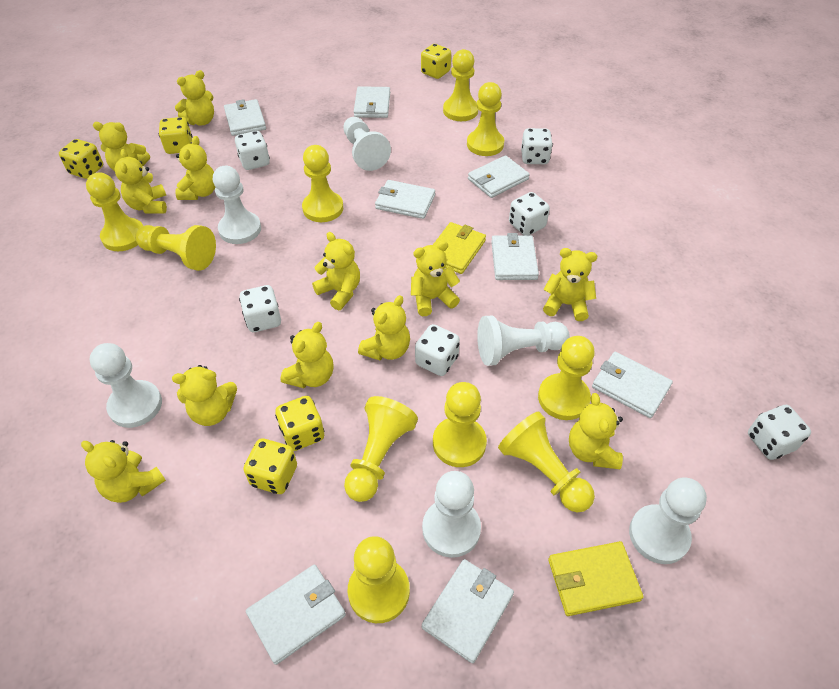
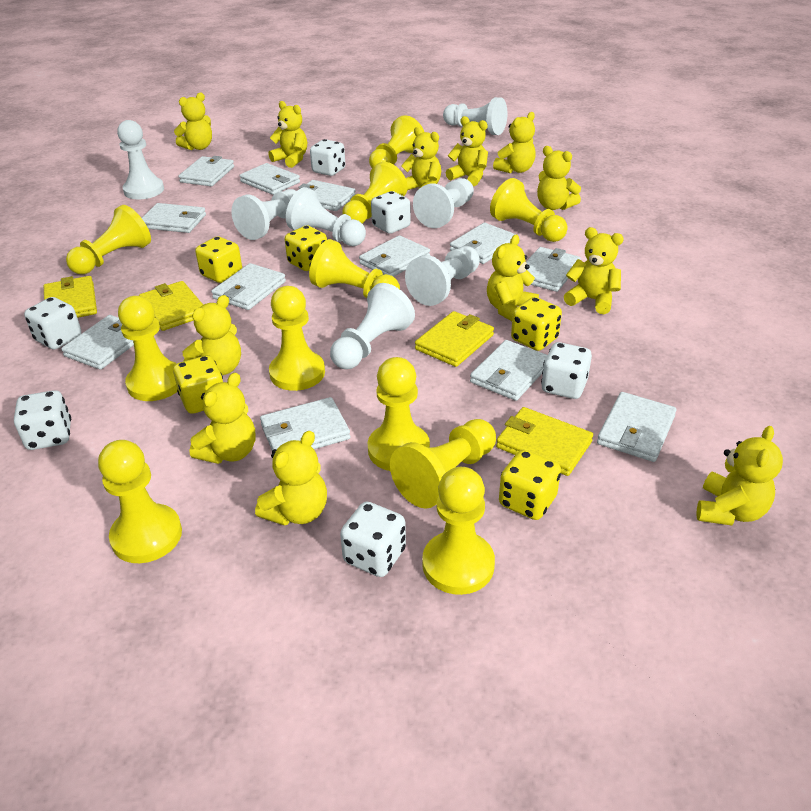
white pawn: [90,343,162,428] [213,166,261,244] [343,117,391,171] [422,471,481,558] [477,315,570,366] [629,477,707,564] = 6 -> [117,120,164,199] [231,189,296,240] [286,187,366,246] [330,283,415,369] [405,246,480,306] [413,178,474,228] [443,97,507,135] = 7
white wallet: [224,99,266,136] [246,565,346,665] [354,86,390,118] [375,180,435,219] [422,559,514,663] [468,155,530,198] [491,233,539,280] [592,352,673,418] = 8 -> [61,315,134,370] [142,203,206,233] [178,156,234,186] [211,263,286,310] [239,163,300,195] [260,397,350,451] [298,180,356,211] [359,235,430,277] [450,223,517,264] [470,340,547,401] [526,247,581,292] [597,392,677,462] = 12
yellow pawn: [86,172,143,251] [135,225,216,271] [302,145,343,222] [344,396,418,502] [348,536,410,623] [433,382,487,467] [443,49,478,121] [467,82,504,156] [498,412,595,512] [538,336,595,420] = 10 -> [66,205,151,274] [98,440,182,563] [118,296,177,401] [269,286,325,391] [309,239,400,298] [342,162,408,224] [368,357,430,471] [369,115,424,168] [390,419,496,509] [422,467,495,595] [490,178,568,242] = 11
yellow wallet: [433,222,486,274] [548,541,643,616] = 2 -> [44,276,97,318] [139,281,203,331] [415,311,494,367] [496,407,593,476] = 4

